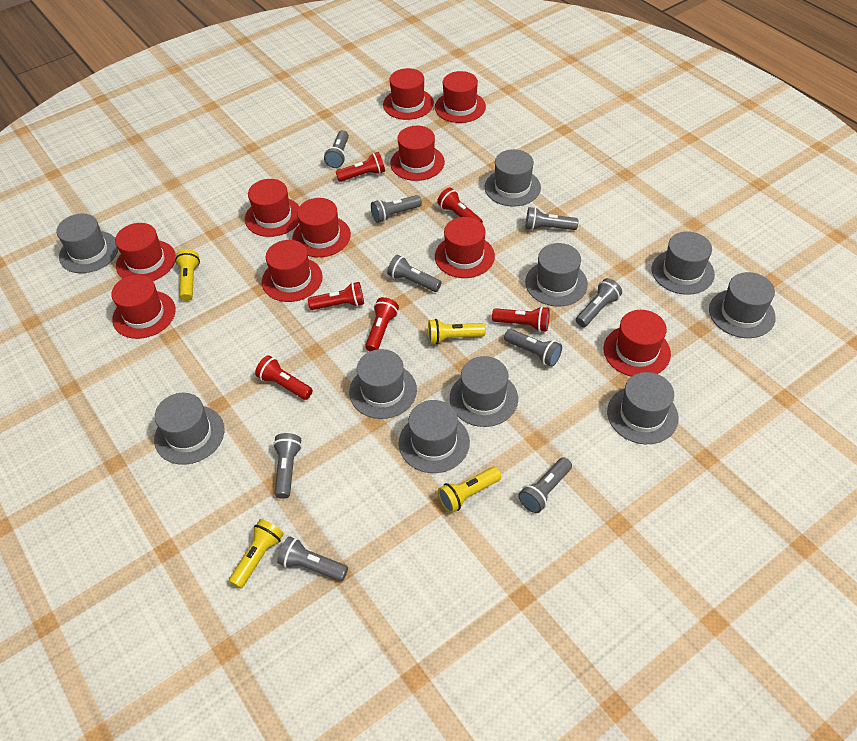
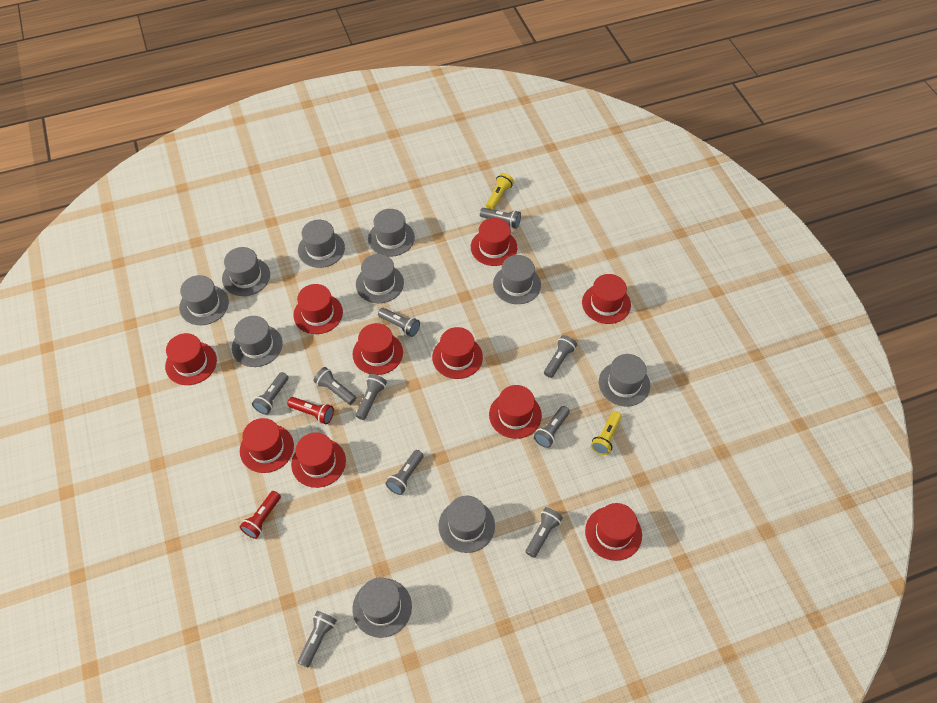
grey flashlight: [273,433,302,499] [277,536,348,581] [324,130,349,168] [371,195,422,223] [387,255,441,292] [504,329,562,367] [518,457,572,513] [526,207,578,230] [576,278,622,327] = 9 -> [252,372,289,415] [298,611,337,668] [313,367,356,405] [356,374,387,420] [378,308,420,337] [386,450,424,495] [480,208,521,229] [525,507,563,558] [534,406,570,448] [544,335,577,378] = 10
red flashlight: [255,355,313,400] [308,282,364,310] [336,152,385,182] [365,297,399,352] [437,188,483,223] [492,306,550,332] = 6 -> [240,491,281,539] [287,397,334,424] = 2
yellow flashlight: [175,249,200,301] [229,519,284,589] [428,319,486,345] [438,467,502,513] = 4 -> [486,173,514,210] [591,411,622,455] = 2

